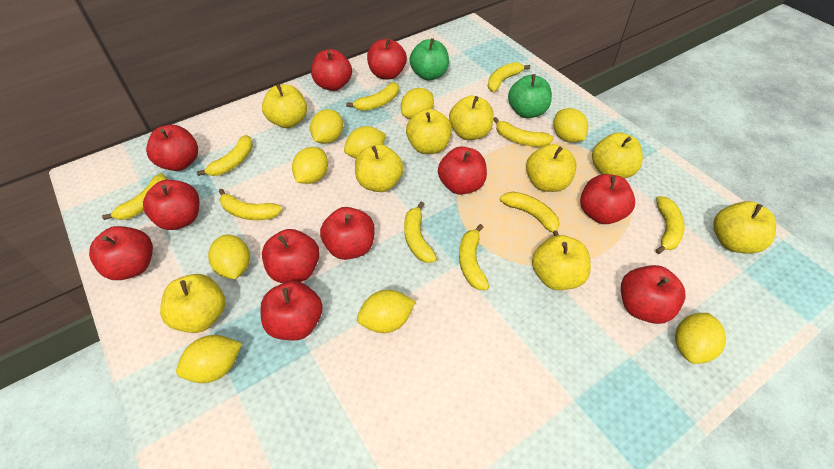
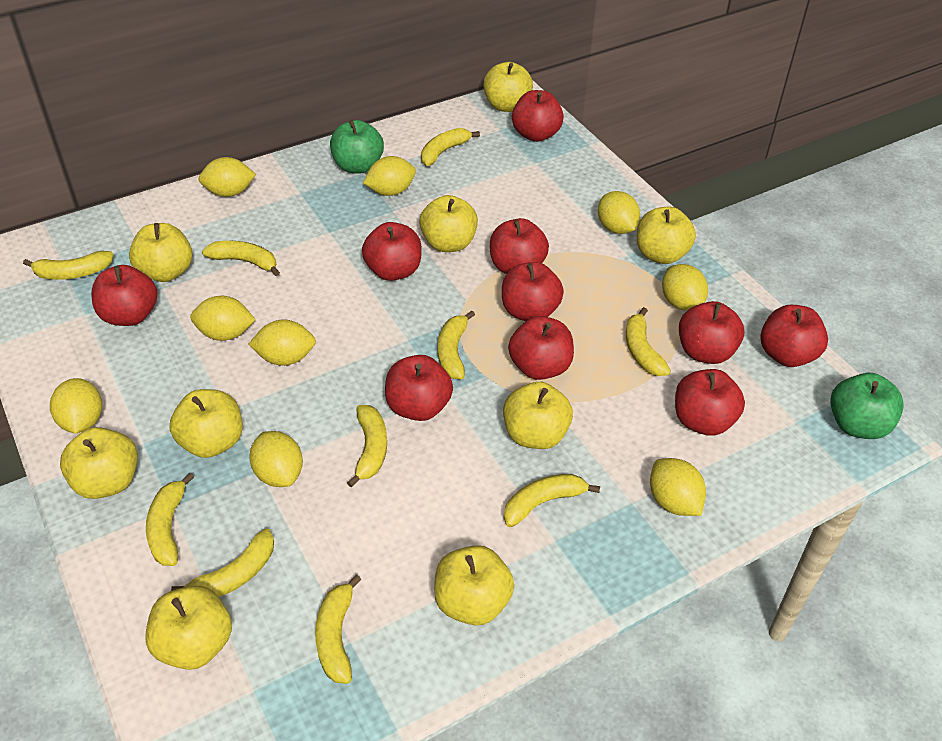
red apple: [89,226,153,280] [143,180,200,230] [146,125,198,171] [260,281,323,341] [262,229,320,283] [311,49,352,91] [320,207,375,260] [367,38,407,80] [438,147,487,195] [580,174,635,224] [621,265,685,324] = 11 -> [91,265,157,326] [362,222,422,281] [385,355,453,421] [490,218,549,274] [502,262,564,321] [508,316,574,380] [512,90,564,142] [675,369,745,436] [679,301,744,364] [760,304,828,367] = 10

